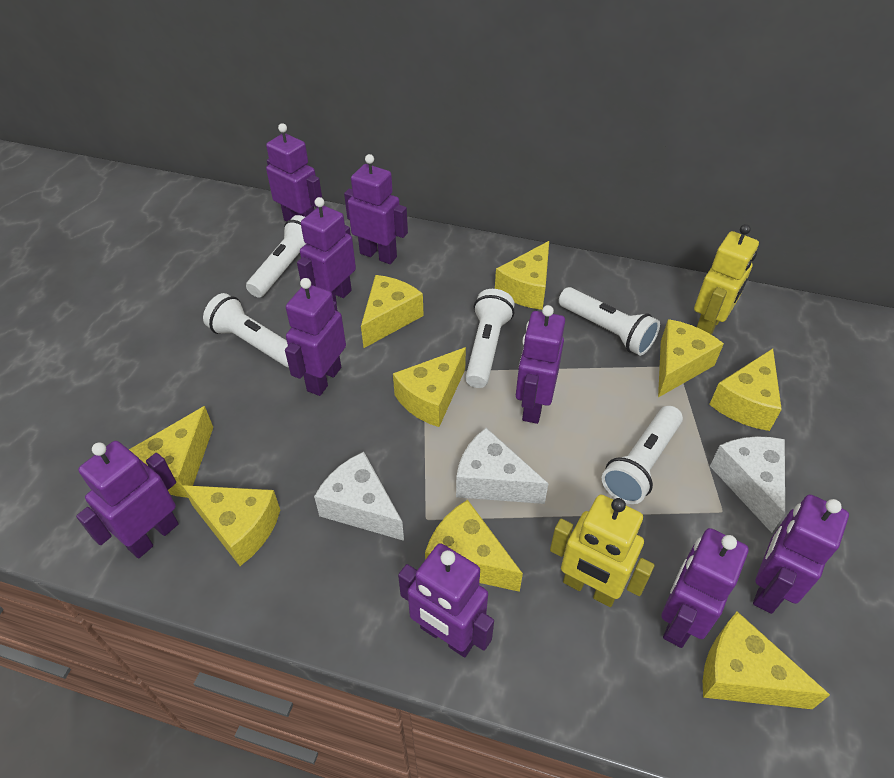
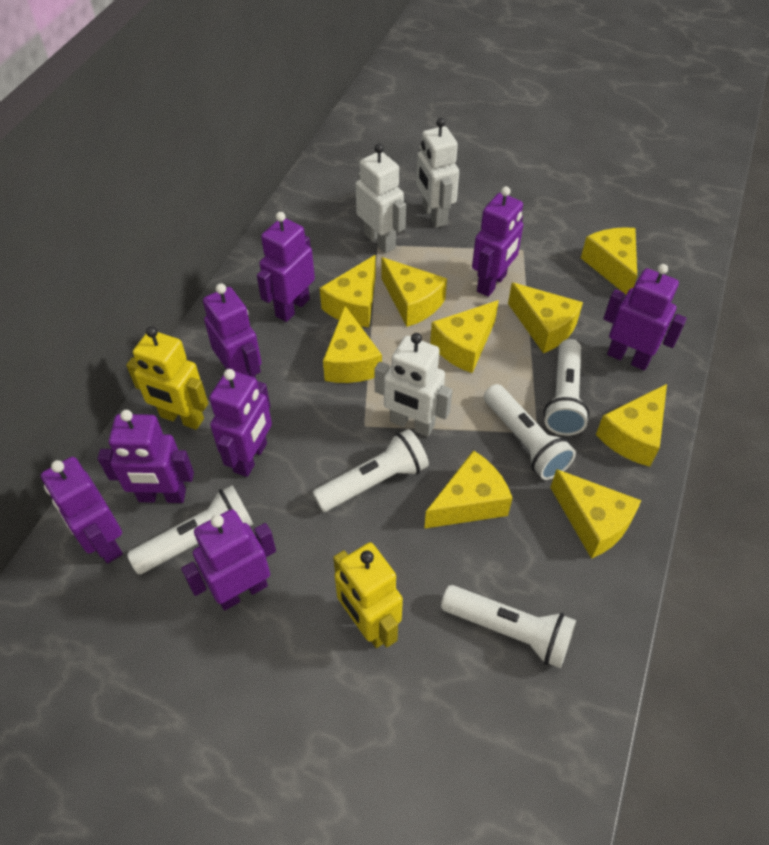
purple robot: [76,441,179,558] [266,123,322,222] [285,278,346,396] [297,197,356,304] [344,154,408,264] [398,543,494,657] [516,305,565,424] [662,528,749,648] [753,494,849,614] = 9 -> [41,457,123,564] [98,410,194,503] [181,509,276,610] [203,283,262,378] [209,369,272,477] [257,212,315,322] [472,186,523,297] [603,264,687,371] = 8
white cheese: [314,452,404,541] [456,428,548,504] [710,436,785,533] = 3 -> none = 0
white robot: none = 0 -> [355,144,406,253] [374,333,453,437] [416,118,459,228] = 3

